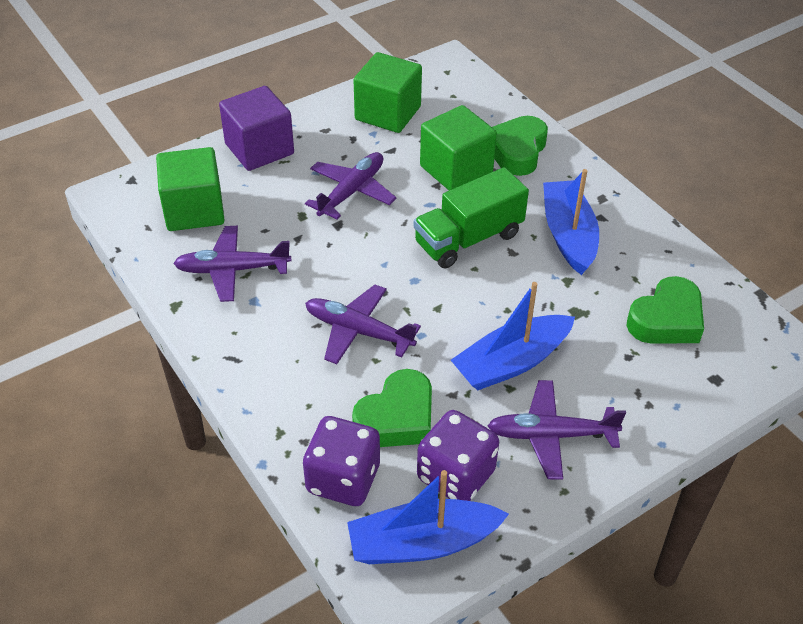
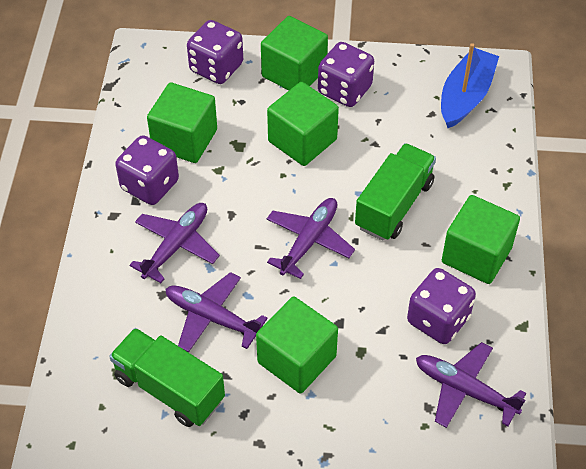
blue boat: [347,470,509,564] [451,282,575,390] [543,169,599,275] = 3 -> [441,43,499,128] = 1
green cube: [156,147,225,231] [354,52,422,133] [420,105,497,190] = 3 -> [147,82,217,163] [256,297,338,393] [261,16,328,90] [267,82,339,166] [442,195,520,284] = 5
green heart: [352,369,432,447] [492,116,548,176] [626,276,704,344] = 3 -> none = 0
green truck: [414,167,529,268] = 1 -> [109,328,225,427] [355,143,436,241] = 2
purple cube: [219,86,294,171] = 1 -> none = 0
purple dice: [303,416,380,506] [417,410,499,501] = 2 -> [115,135,179,205] [187,20,243,84] [318,42,374,107] [407,268,476,344] = 4

